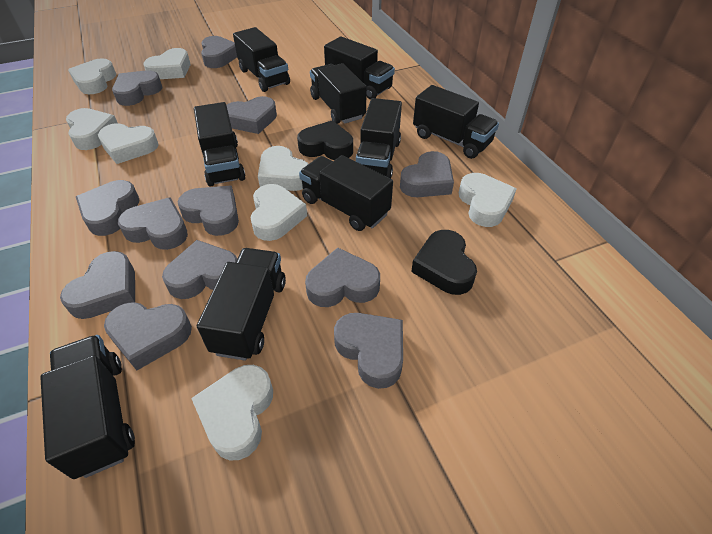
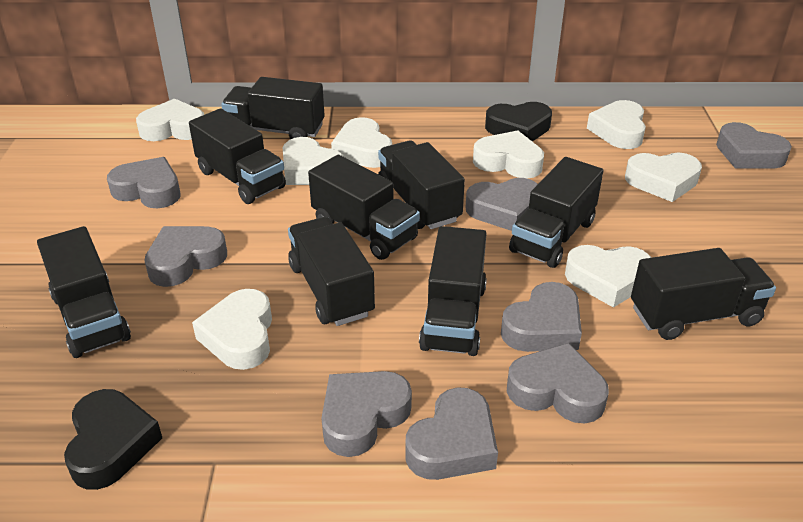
grey heart: [60,251,135,319] [76,180,140,236] [104,302,192,370] [112,70,163,106] [118,197,188,250] [162,240,237,299] [178,186,239,236] [201,36,237,68] [227,96,277,134] [305,248,380,307] [334,313,403,389] [400,151,454,197] = 12 -> [107,157,181,208] [144,226,227,287] [321,371,412,457] [405,387,498,480] [466,178,538,231] [501,282,582,352] [506,343,609,424] [716,122,792,169] = 8

